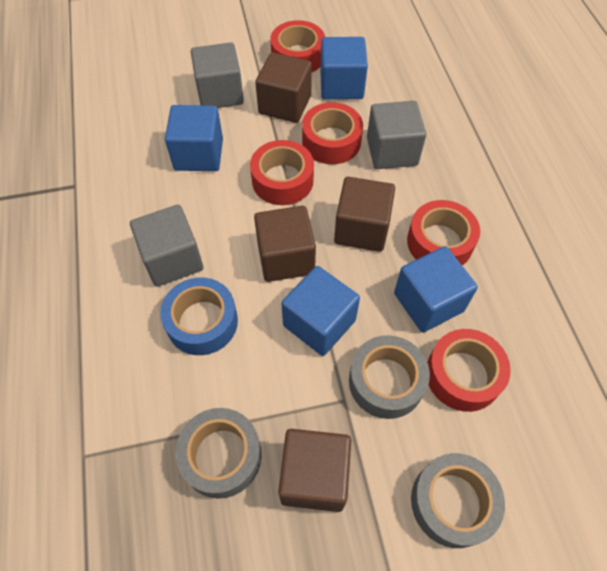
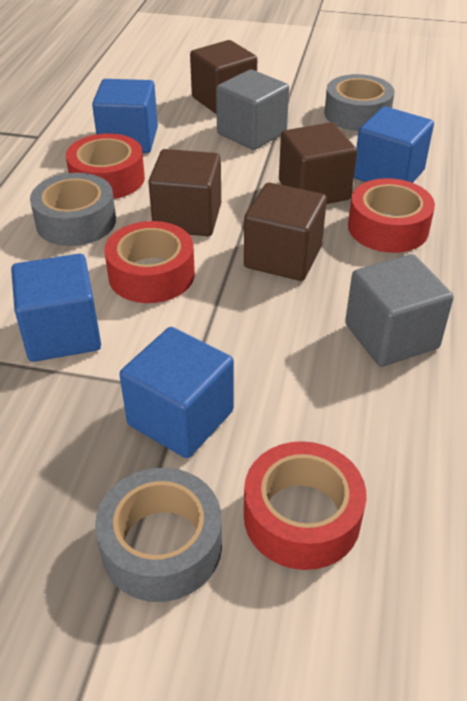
blue tape: [160,277,238,355] = 1 -> none = 0
grey cube: [130,205,203,287] [191,42,244,108] [367,101,426,169] = 3 -> [216,69,289,150] [345,254,454,367] = 2
red tape: [250,140,314,205] [270,20,325,72] [302,102,363,164] [407,200,480,266] [427,329,511,412] = 5 -> [66,133,145,199] [104,221,195,303] [244,441,366,570] [348,178,435,253] = 4

